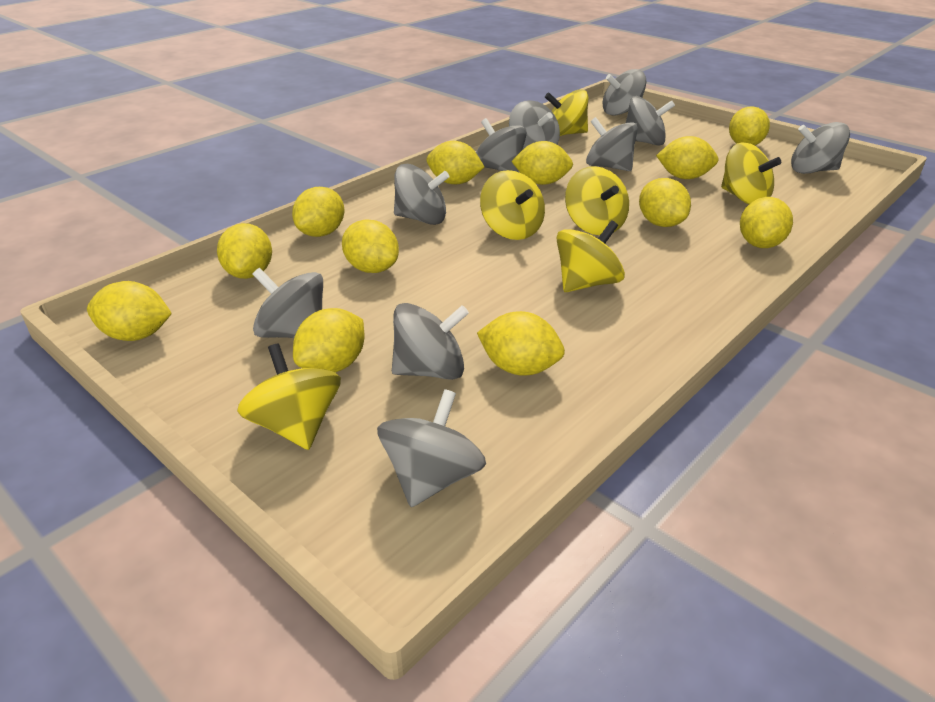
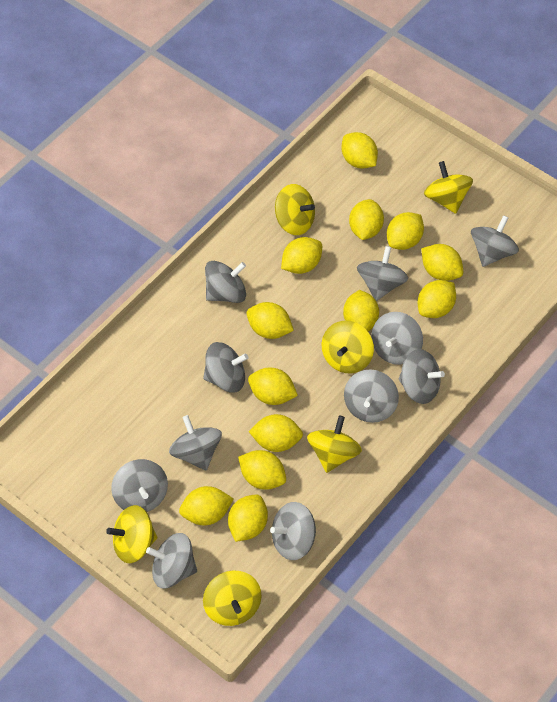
grey spinning top: [252,268,323,338] [377,389,486,507] [392,303,469,380] [394,164,450,225] [476,118,527,172] [509,100,560,149] [586,117,638,171] [603,69,646,116] [626,96,675,146] [791,122,850,174] = 10 -> [111,459,168,512] [146,533,197,589] [169,415,222,471] [203,342,248,393] [205,261,246,303] [270,502,316,560] [344,369,399,423] [357,246,408,301] [371,312,423,365] [399,349,445,404] [471,215,519,267] = 11
yellow lemon: [87,281,172,341] [217,223,272,279] [292,187,345,237] [293,308,364,372] [342,219,399,273] [426,141,484,184] [477,311,565,376] [511,141,573,185] [639,178,691,227] [656,136,719,179] [729,106,770,145] [740,197,793,248] = 12 -> [179,486,233,525] [228,495,268,542] [238,450,286,490] [247,302,294,339] [248,368,298,405] [248,414,303,452] [281,237,322,274] [342,132,378,169] [343,290,379,331] [349,199,384,240] [387,212,424,250] [418,280,456,318] [421,244,463,281] = 13

